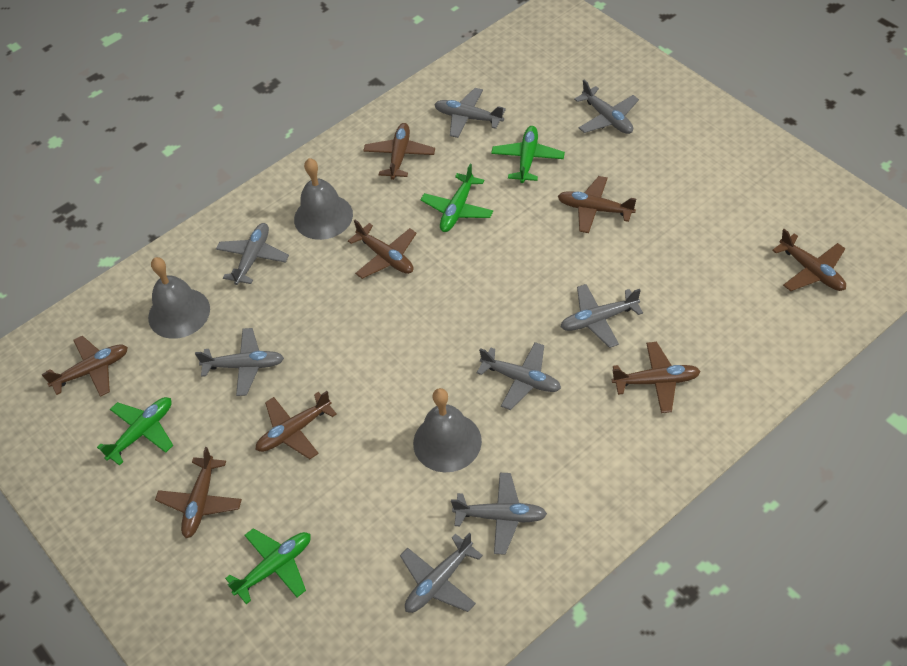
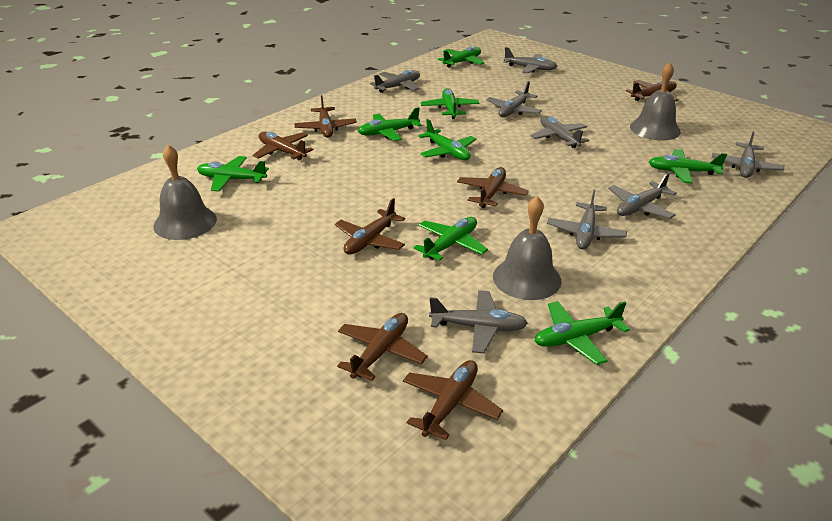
brown plane: [42,336,128,397] [155,447,242,538] [256,391,337,459] [348,220,417,279] [363,123,435,180] [558,176,636,233] [612,342,701,413] [772,229,846,291] = 8 -> [252,132,314,160] [294,95,357,138] [335,198,405,255] [337,313,428,381] [403,360,503,440] [457,167,529,208] [626,80,679,101] = 7
green plane: [97,397,173,466] [225,528,311,604] [421,164,493,232] [491,126,565,183] = 4 -> [197,156,269,192] [358,107,422,141] [414,217,488,261] [418,119,476,160] [421,88,480,119] [438,46,485,68] [535,301,630,365] [649,149,727,183] = 8

